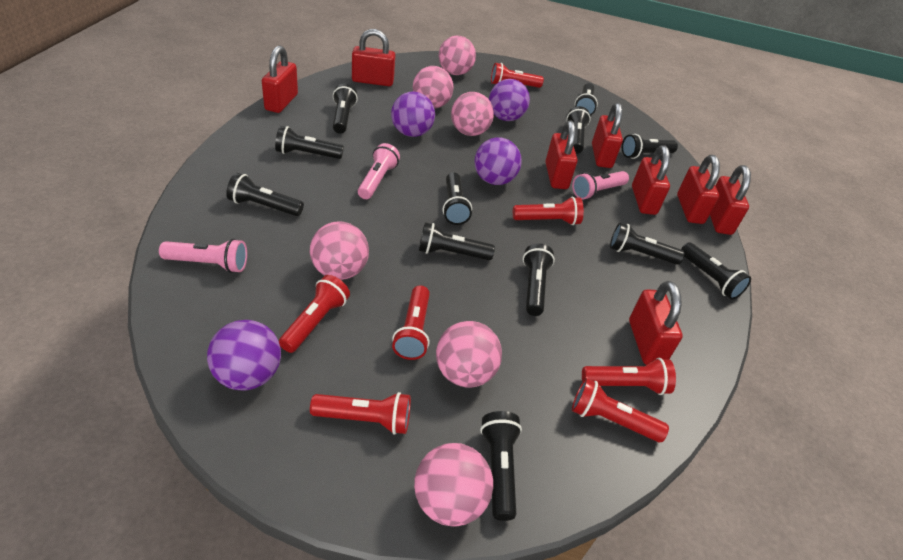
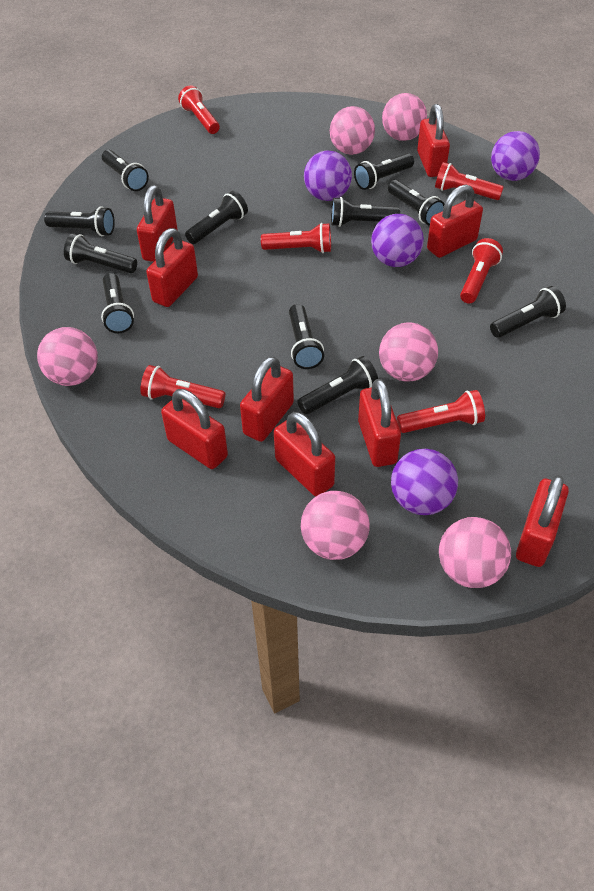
black flashlight: [226,173,304,216] [275,126,344,159] [333,84,358,134] [419,222,495,260] [443,172,472,225] [480,411,522,521] [523,243,555,316] [566,106,591,154] [575,83,598,116] [610,223,685,265] [622,134,678,159] [681,242,751,300] = 12 -> [44,206,115,236] [64,233,137,273] [101,273,134,333] [102,150,149,191] [185,191,248,244] [289,304,324,369] [297,356,378,415] [331,197,400,227] [354,153,414,190] [388,180,444,226] [490,286,566,338] = 11
pink flashlight: [159,239,247,273] [358,143,400,199] [572,171,629,200] = 3 -> none = 0
red flashlight: [279,275,350,353] [310,392,411,435] [392,285,430,360] [491,63,544,88] [513,197,584,225] [572,378,669,442] [582,358,676,395] = 7 -> [140,365,225,408] [178,85,220,134] [261,223,331,253] [397,390,485,433] [435,162,504,200] [460,238,503,304] = 6
red padlock: [262,45,298,113] [352,29,395,86] [545,120,578,189] [592,103,623,168] [629,281,683,365] [632,145,670,215] [677,155,720,224] [710,165,751,235] = 8 -> [137,185,178,262] [146,228,198,307] [161,389,228,469] [240,356,294,442] [274,412,335,496] [358,379,401,467] [417,104,450,177] [427,185,483,258] [516,475,569,567] = 9

